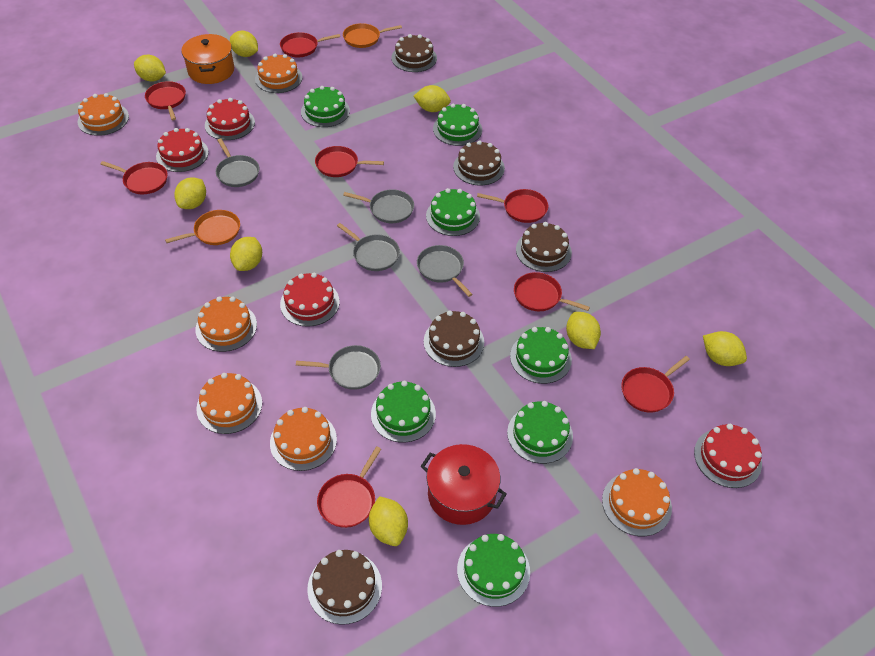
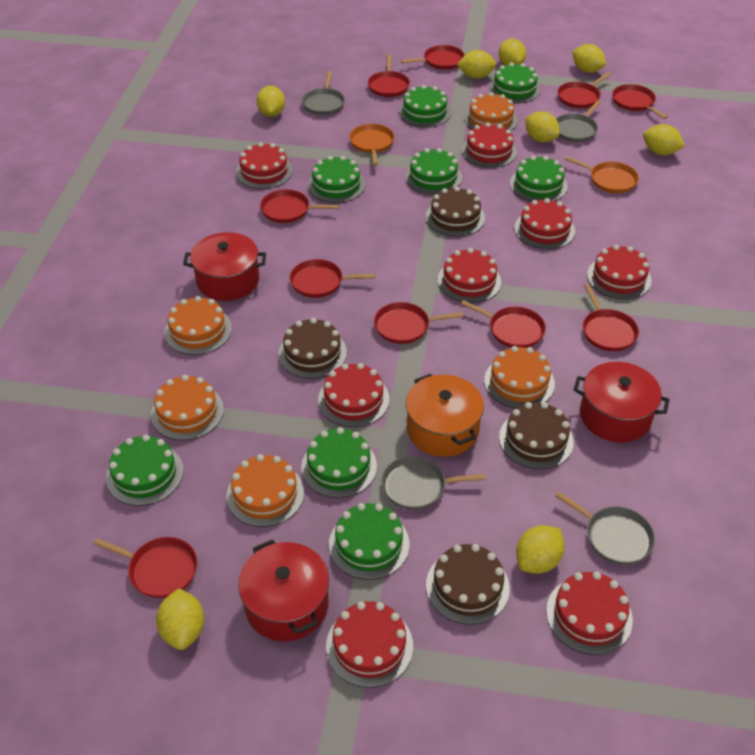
brown cake: [307,550,382,625] [391,34,437,72] [424,311,484,367] [453,140,505,185] [516,222,572,272] = 5 -> [278,318,347,379] [426,186,485,237] [426,544,510,625] [499,402,574,469] = 4
green cake: [301,86,350,127] [371,381,436,443] [426,188,480,236] [433,104,482,146] [457,534,530,607] [507,401,573,464] [510,327,572,384] = 7 -> [106,435,183,506] [301,427,377,498] [308,156,365,203] [329,503,409,580] [399,85,451,127] [405,148,462,195] [489,63,541,103] [510,156,568,202] = 8
grey pan: [216,138,259,187] [296,345,381,390] [337,223,400,271] [343,189,414,223] [417,245,473,297] = 5 -> [302,71,345,115] [381,456,486,510] [555,492,655,565] [556,100,601,142] = 4
orange cake: [78,93,129,136] [195,296,257,352] [196,373,262,434] [255,54,302,93] [270,407,337,471] [602,468,672,536] = 6 -> [151,375,224,440] [164,296,232,355] [226,454,304,527] [464,92,518,131] [484,346,555,408] = 5
red cake: [156,128,209,172] [205,98,255,140] [280,273,340,327] [694,424,762,488] = 4 -> [236,142,293,189] [318,363,390,427] [326,602,413,688] [438,248,501,303] [462,123,517,168] [514,198,575,249] [546,571,633,655] [587,245,652,300] = 8
red pan: [101,161,168,194] [145,81,186,120] [280,32,340,57] [315,146,384,177] [317,446,381,528] [477,189,548,223] [514,272,590,311] [621,356,690,413] = 8 -> [93,537,198,598] [260,189,339,223] [290,259,375,298] [368,54,410,97] [374,302,464,344] [401,45,465,70] [461,300,546,348] [557,72,611,108] [583,284,639,351] [612,84,667,119] = 10
red pot: [421,444,507,525] = 1 -> [183,232,266,301] [238,539,329,641] [574,362,670,443] = 3

